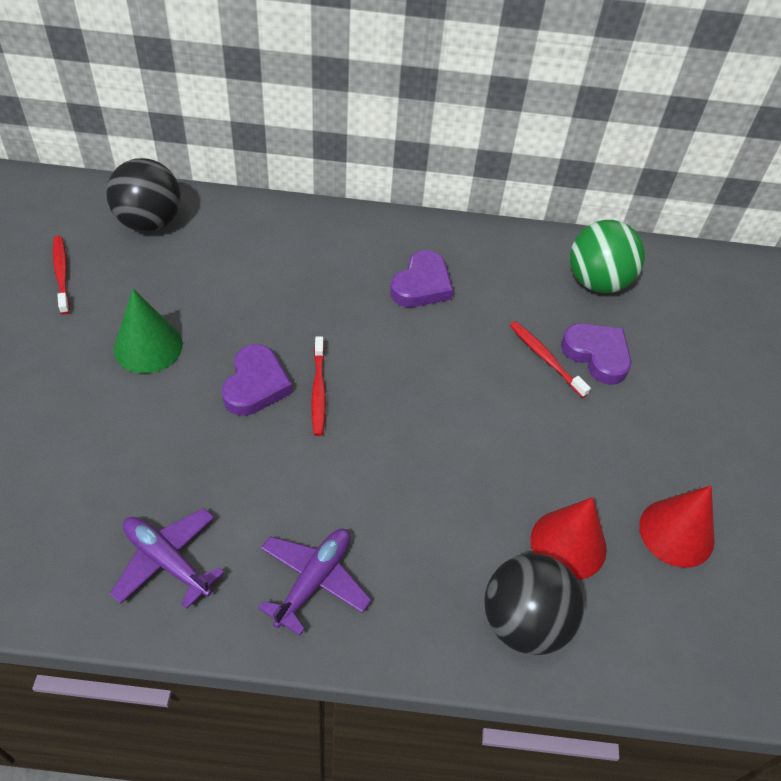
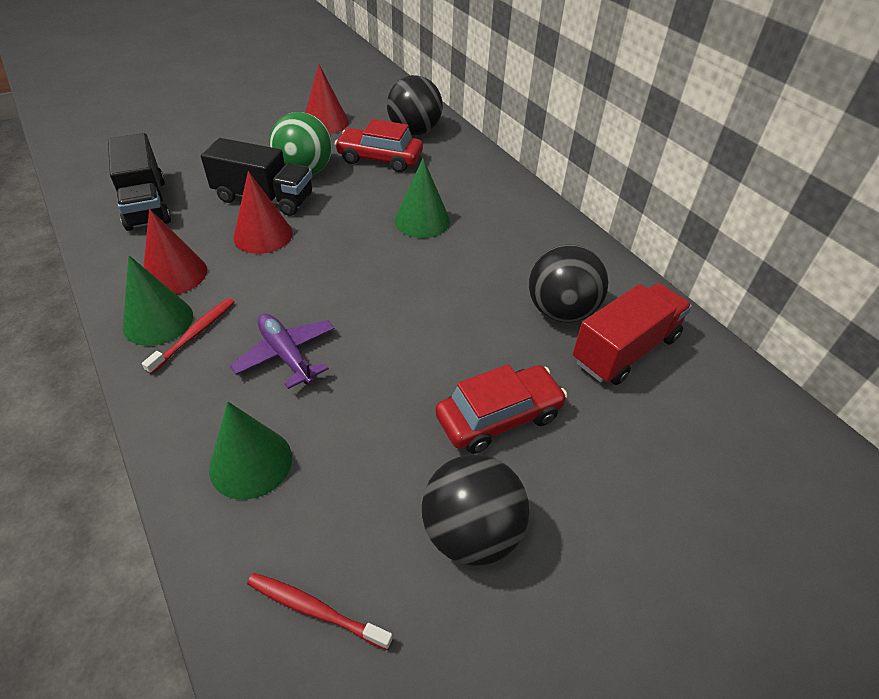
black ball: [106,158,181,232] [485,554,585,655] = 2 -> [387,75,443,135] [422,454,529,566] [529,244,608,323] = 3
black truck: none = 0 -> [108,133,171,231] [201,138,312,216] = 2
green cone: [114,289,183,373] = 1 -> [123,255,193,346] [209,401,292,500] [395,158,450,238] = 3
purple heart: [222,344,292,416] [390,250,453,307] [561,323,631,385] = 3 -> none = 0
purple plane: [109,508,224,609] [258,529,371,636] = 2 -> [230,313,335,389] = 1
red car: none = 0 -> [335,119,423,172] [435,364,567,453] = 2
red cone: [531,497,607,580] [639,486,715,568] = 2 -> [143,209,207,295] [233,171,293,254] [305,65,349,134] = 3
red toothbrush: [53,236,70,314] [311,336,326,436] [510,321,591,398] = 3 -> [142,298,234,374] [247,573,393,650] = 2
red truck: none = 0 -> [573,283,692,385] = 1

